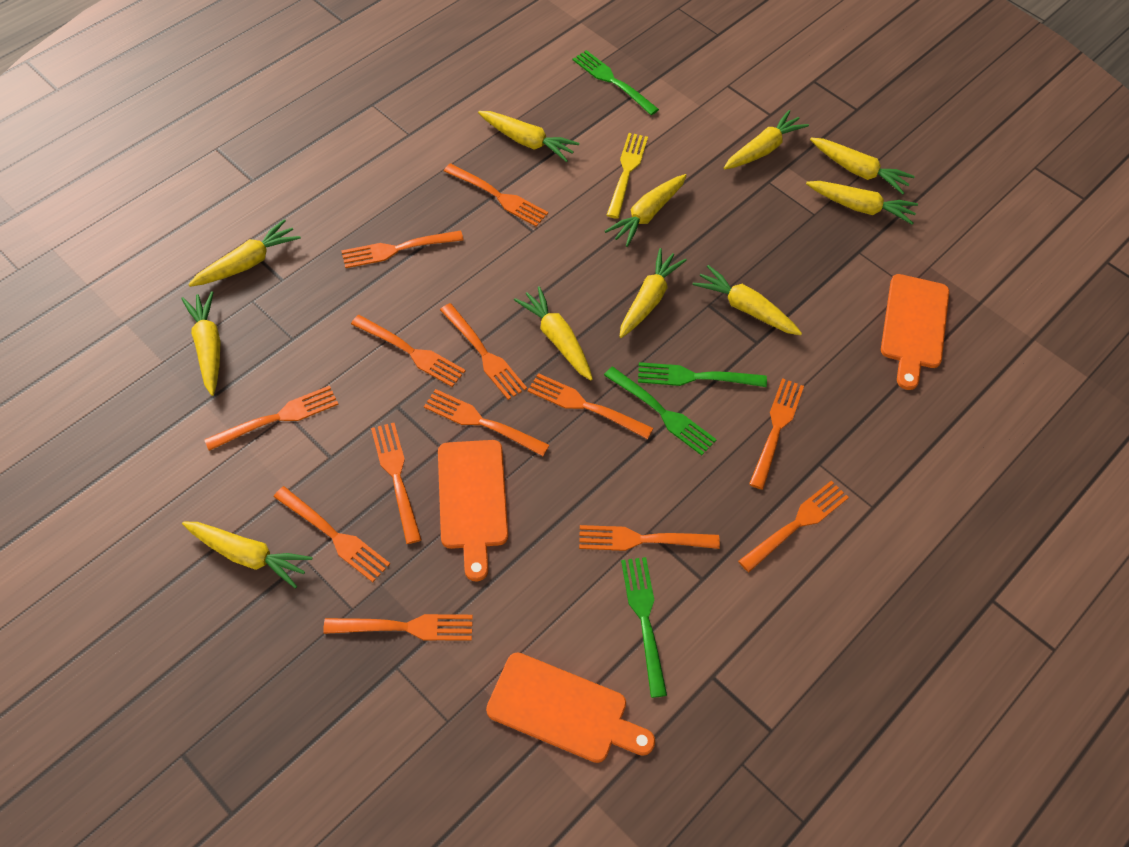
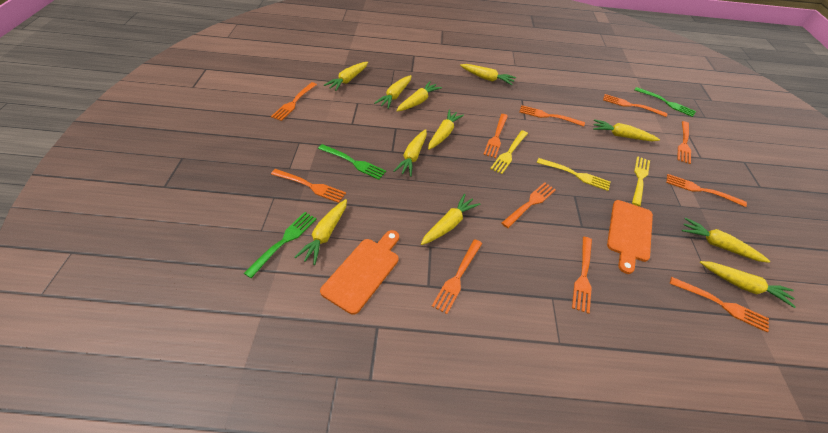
green fork: [573,50,659,115] [604,367,717,456] [621,557,667,698] [638,362,767,387] = 4 -> [244,212,317,278] [318,144,386,180] [634,87,696,117] = 3
orange cutting board: [438,440,508,581] [486,652,655,763] [881,274,949,390] = 3 -> [320,230,399,315] [607,200,653,274] = 2
orange fork: [204,386,339,451] [273,486,390,582] [323,614,473,641] [341,230,463,268] [351,315,466,387] [371,423,422,544] [424,389,549,456] [440,303,527,400] [444,163,548,227] [528,373,653,439] [579,525,720,551] [738,481,849,572] [749,378,804,489] = 13 -> [271,82,317,121] [271,169,346,203] [432,239,482,314] [483,114,508,158] [501,182,556,228] [519,105,585,127] [572,237,592,314] [603,94,667,117] [666,174,747,207] [670,277,769,332] [677,121,691,164] = 11
yellow fork: [607,133,648,219] = 1 -> [490,130,528,174] [537,158,611,191] [632,156,650,206] = 3

